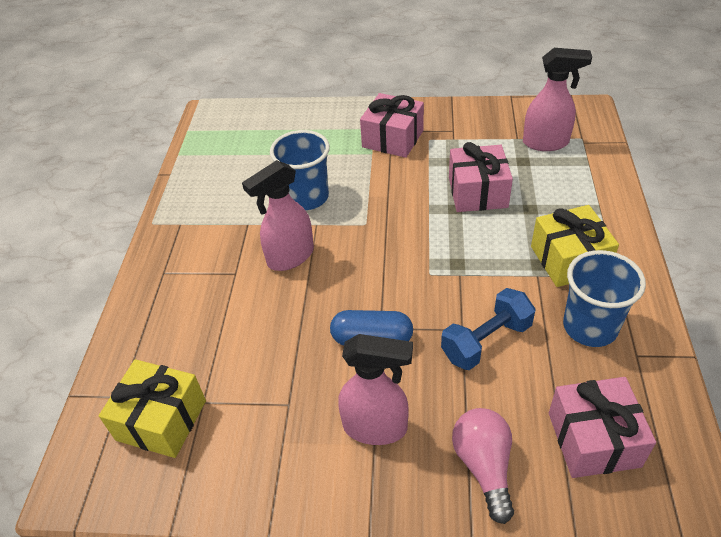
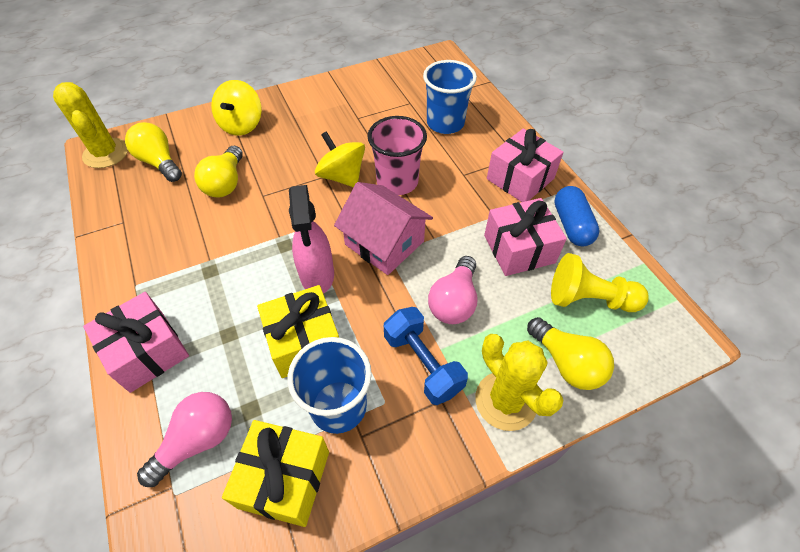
pink cup: none = 0 -> [367,116,427,195] = 1
pink house: none = 0 -> [334,182,433,275] = 1
pink light bulb: [452,408,514,524] = 1 -> [137,392,232,487] [428,256,477,324] = 2
pink spray bottle: [242,160,314,271] [338,334,413,445] [523,48,592,151] = 3 -> [289,185,334,294] = 1
yellow cactus: none = 0 -> [53,82,128,168] [475,334,564,431] = 2
yellow light bulb: none = 0 -> [125,122,182,182] [194,146,243,197] [527,317,614,390] = 3
yellow pawn: none = 0 -> [551,253,649,312] = 1
yellow spinning top: none = 0 -> [211,80,262,135] [315,131,365,187] = 2

